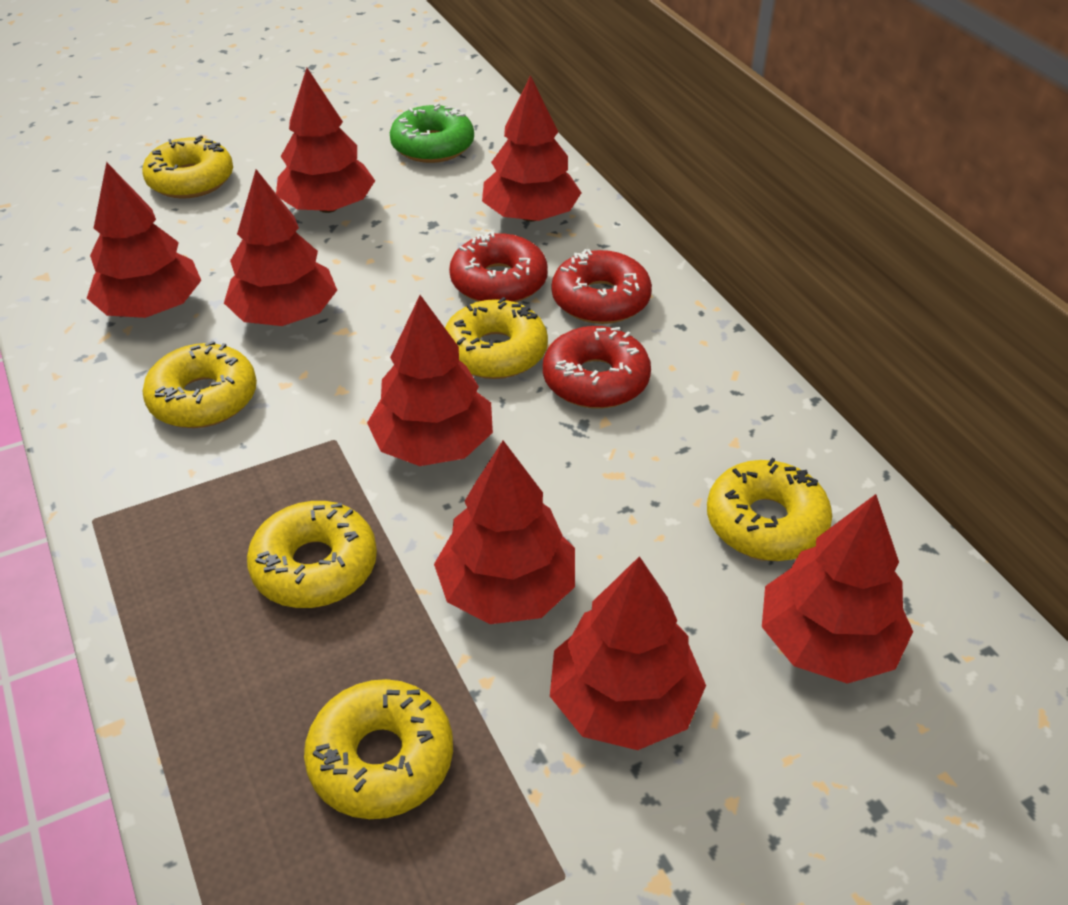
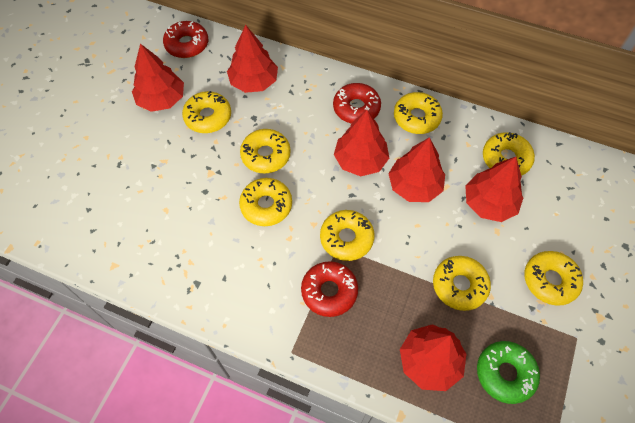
red tree: [87,162,201,318] [224,169,337,326] [276,68,375,213] [367,295,493,466] [434,441,575,624] [482,75,582,222] [550,556,706,750] [762,494,913,684] = 8 -> [132,44,184,112] [227,25,278,93] [334,110,389,176] [388,137,445,202] [400,324,466,391] [465,157,523,222] = 6
yellow donut: [142,135,233,198] [142,341,257,428] [247,501,377,608] [304,679,453,819] [445,297,548,379] [707,458,832,561] = 6 -> [182,91,231,133] [239,178,292,226] [240,129,291,173] [320,210,374,261] [394,92,443,134] [433,256,491,311] [483,132,535,176] [524,251,583,306] = 8

